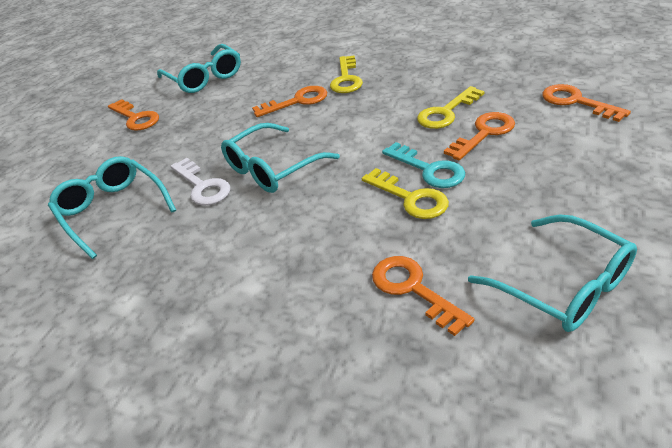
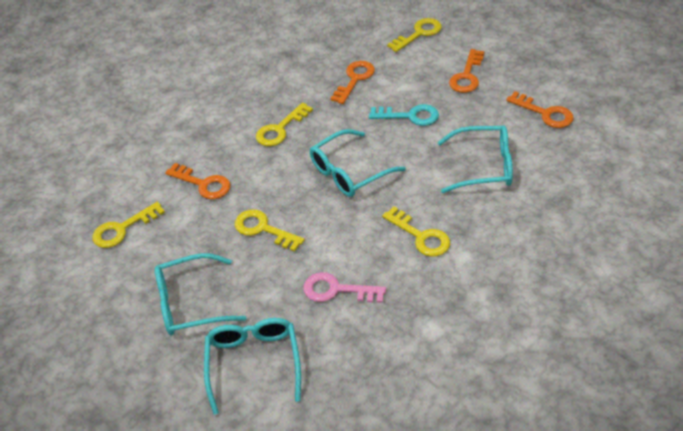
orange key: [108,99,159,131] [252,86,327,117] [372,256,475,336] [444,112,515,161] [542,84,631,122] = 5 -> [165,163,230,199] [330,61,375,104] [449,49,484,93] [506,91,574,128] = 4
pink key: none = 0 -> [304,272,386,303] = 1
white key: [171,158,230,205] = 1 -> none = 0
yellow key: [330,55,363,93] [362,168,449,219] [417,86,485,129] = 3 -> [92,202,165,248] [235,209,305,252] [256,103,313,146] [382,207,450,257] [387,18,442,52] = 5

